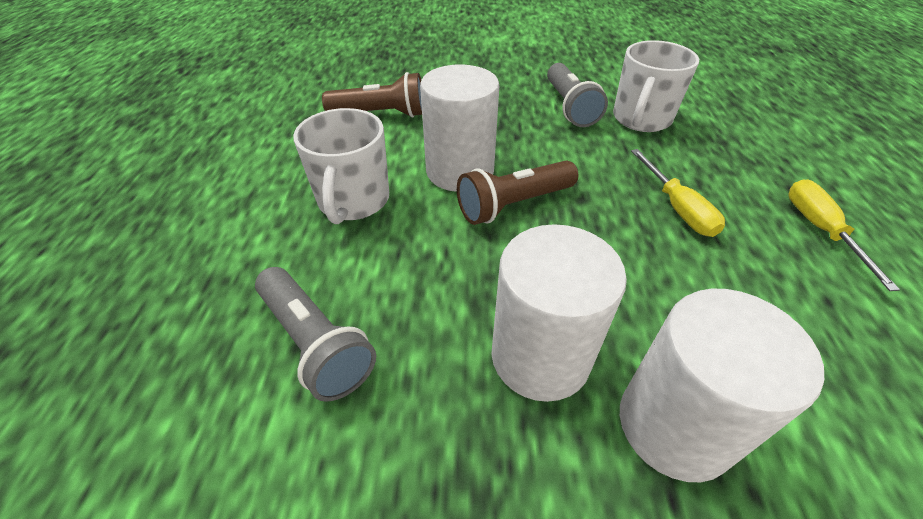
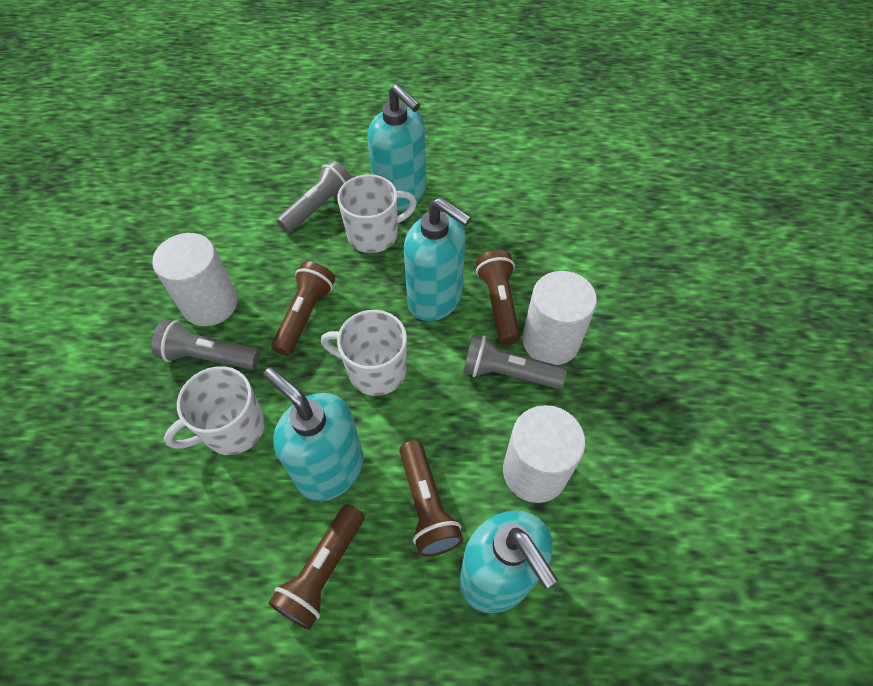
brown flashlight: [322,72,422,117] [457,161,578,225] = 2 -> [268,504,364,630] [271,261,335,356] [399,440,463,557] [476,250,520,345] = 4
grey flashlight: [255,267,376,402] [547,63,608,127] = 2 -> [152,320,260,370] [277,160,352,233] [463,334,567,389] = 3
turquoise soap dispenser: none = 0 -> [263,367,364,501] [367,84,426,211] [404,197,472,321] [460,511,558,613] = 4
white mug: [293,108,389,224] [613,40,699,132] = 2 -> [164,366,265,455] [321,310,407,396] [337,174,417,253] = 3
yellow screwdriver: [631,149,725,237] [788,180,900,291] = 2 -> none = 0

